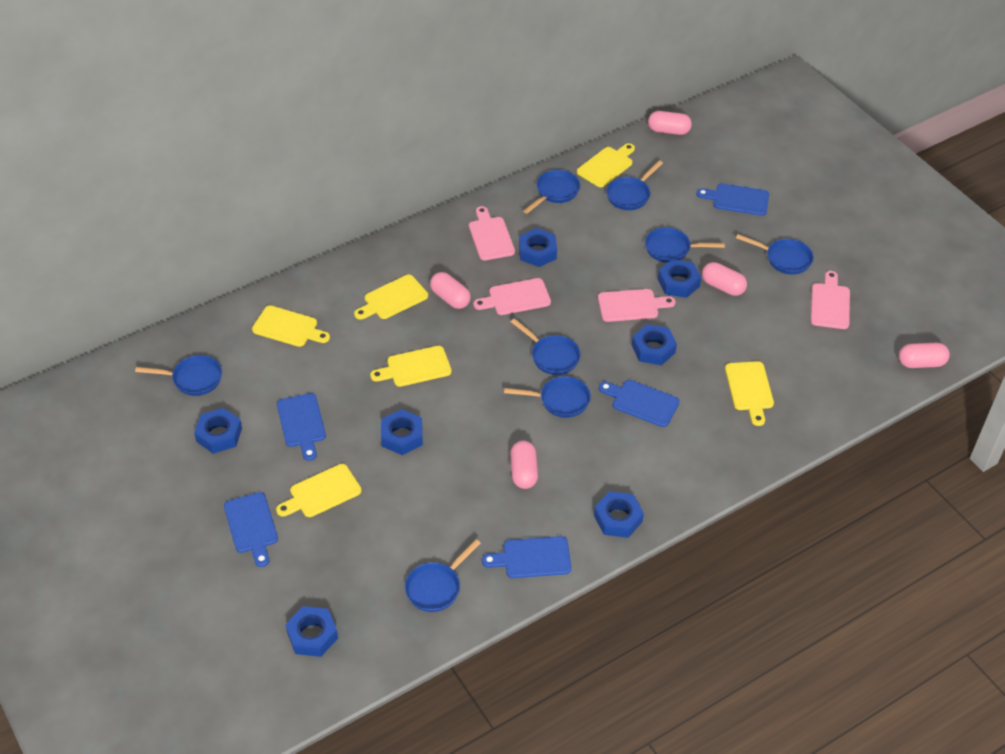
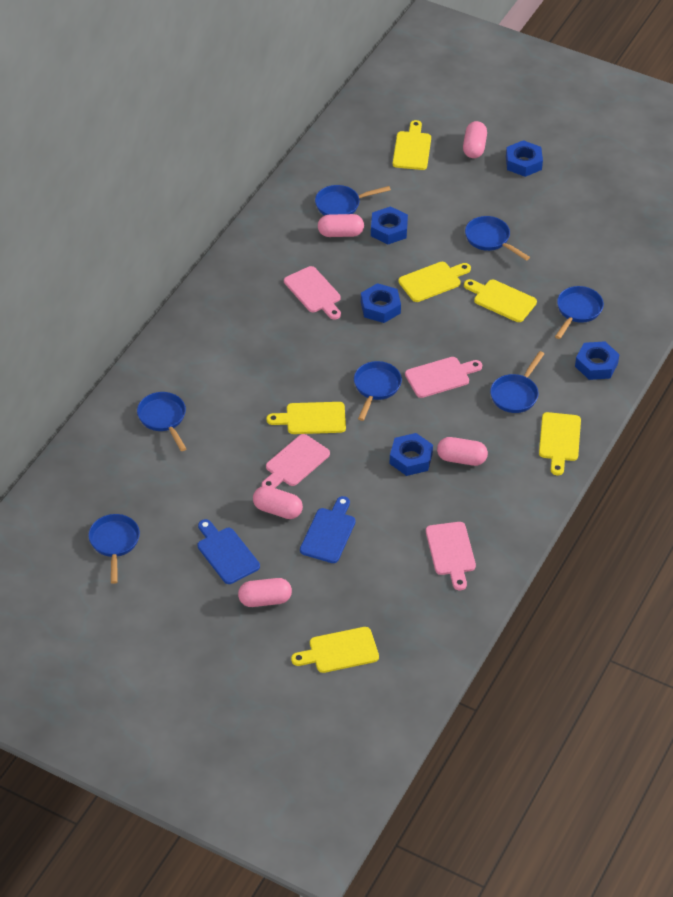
blue cutting board: [224,492,278,567] [277,393,326,461] [482,536,571,578] [599,380,680,427] [697,183,769,216] = 5 -> [198,519,260,584] [300,496,356,563] = 2
blue nut: [194,408,242,454] [285,606,338,657] [381,409,423,455] [519,228,557,267] [594,491,644,538] [632,324,677,365] [658,259,701,298] = 7 -> [361,283,401,323] [371,206,408,244] [389,433,433,476] [506,140,543,177] [575,341,619,380] = 5
blue pan: [135,355,222,396] [405,539,481,612] [504,376,591,418] [511,318,581,375] [523,170,580,214] [606,160,663,210] [645,227,725,263] [736,234,814,275] = 8 -> [88,514,140,584] [137,392,186,451] [315,185,391,216] [354,361,402,421] [465,216,530,260] [490,351,544,413] [555,286,604,339] = 7

